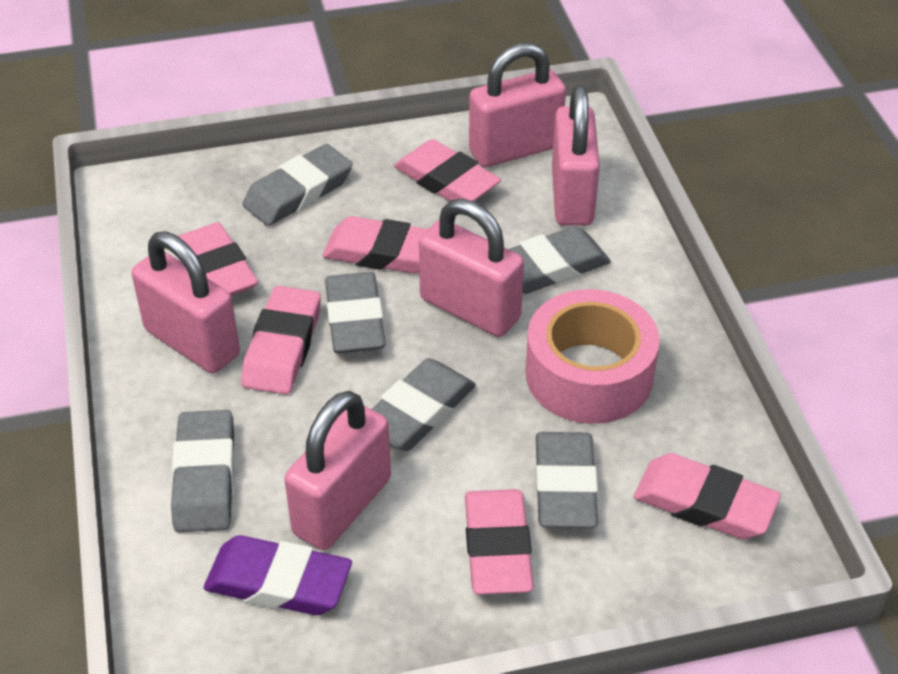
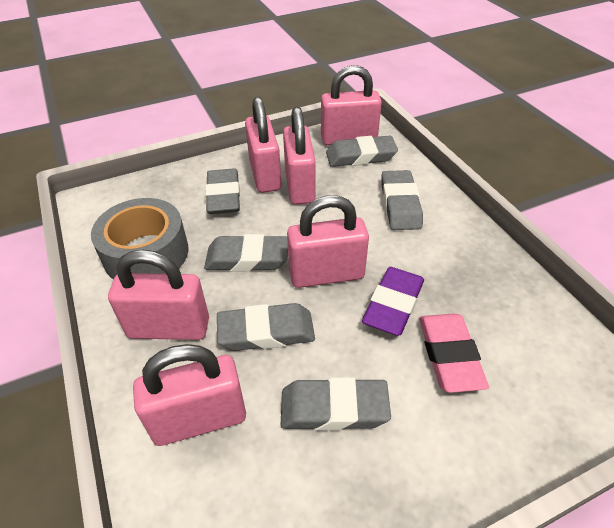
grey tape: none = 0 -> [91,198,188,279] = 1
pink eraser: [178,222,258,296] [241,286,321,395] [322,216,428,274] [394,139,501,201] [465,489,534,595] [634,453,781,539] = 6 -> [419,314,489,393] = 1
pink padlock: [132,231,240,373] [284,391,391,550] [419,199,524,337] [469,43,566,167] [552,85,600,226] = 5 -> [108,250,209,340] [133,344,246,446] [245,97,282,193] [283,107,316,205] [287,195,369,288] [321,65,382,146] = 6
pink tape: [525,289,660,424] = 1 -> none = 0

